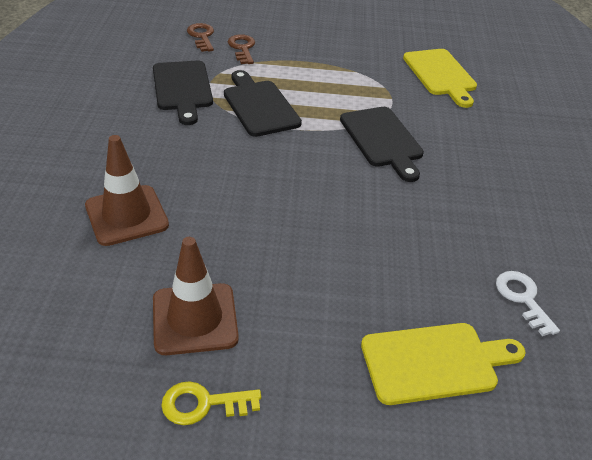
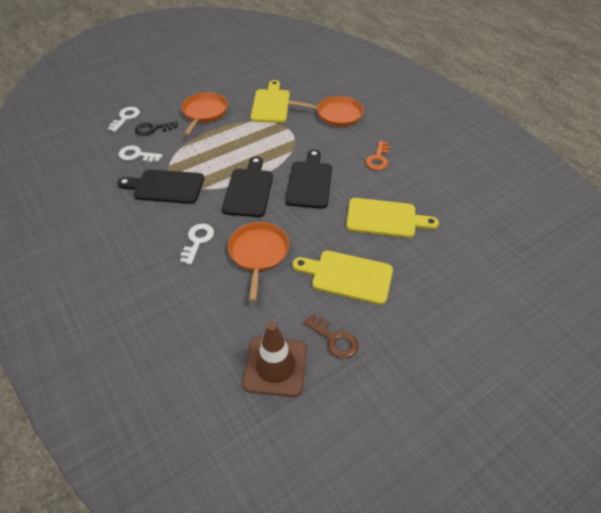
black key: none = 0 -> [135,121,178,136] = 1
brown key: [187,23,214,52] [228,34,255,64] = 2 -> [303,314,358,359] = 1
brown traffic cone: [85,135,169,246] [153,237,239,355] = 2 -> [243,322,307,397] = 1
orange key: none = 0 -> [366,141,389,170] = 1
orange pan: none = 0 -> [181,92,228,136] [228,222,289,301] [289,96,364,127] = 3
white key: [496,271,560,336] = 1 -> [108,107,140,132] [119,145,163,162] [180,224,214,265] = 3
yellow cutting board: [361,323,526,405] [403,49,477,108] = 2 -> [250,80,290,123] [293,251,393,305] [346,198,439,238] = 3
yellow key: [161,381,261,425] = 1 -> none = 0

